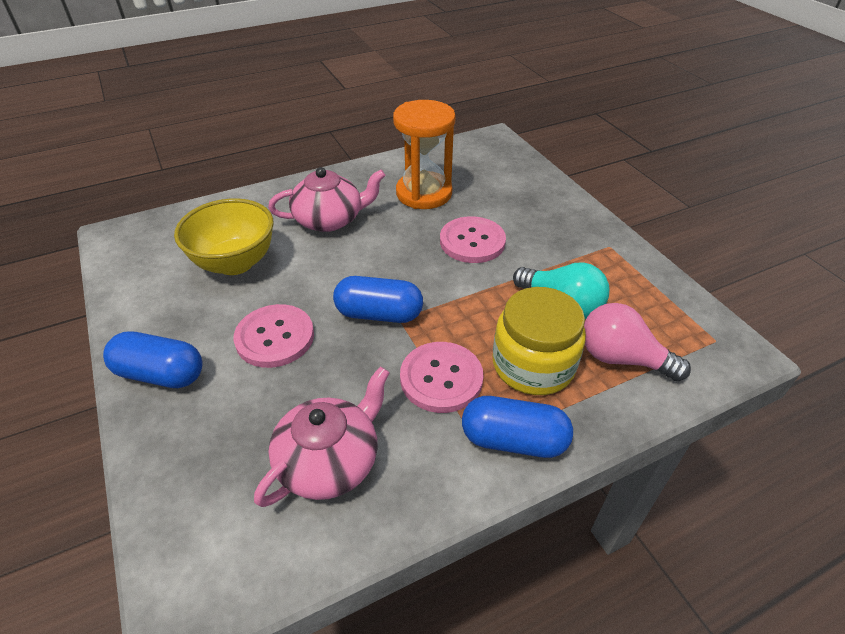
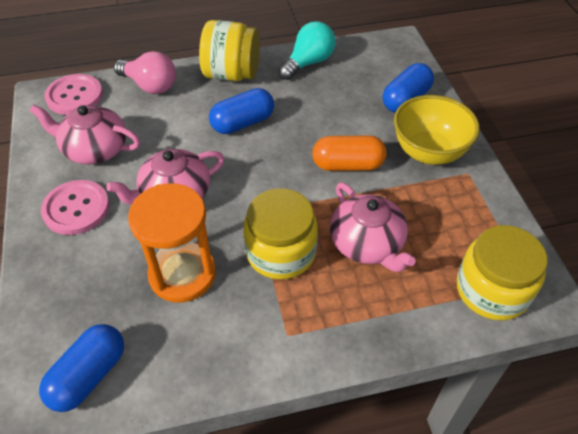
orange capsule: none = 0 -> [312,136,387,171] = 1
pink button: [233,304,314,368] [400,342,484,413] [440,216,506,263] = 3 -> [41,180,110,235] [44,74,103,115] = 2
pink teapot: [254,366,390,507] [268,167,386,232] = 2 -> [30,105,140,165] [106,149,225,205] [330,183,416,272] = 3
yellow jar: [492,287,586,395] = 1 -> [199,20,260,81] [243,188,318,280] [457,225,547,321] = 3

